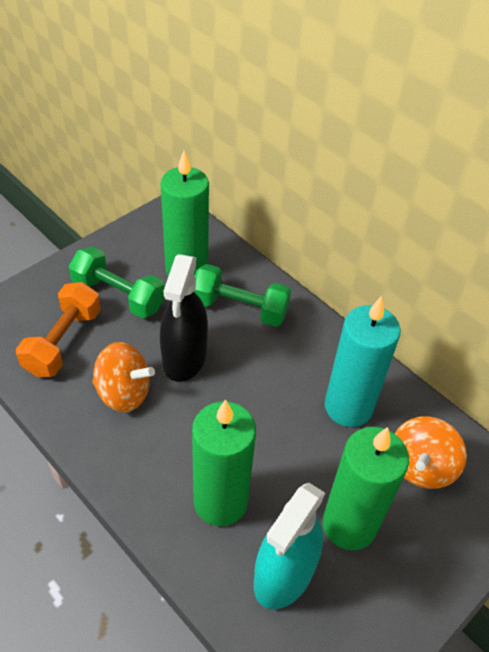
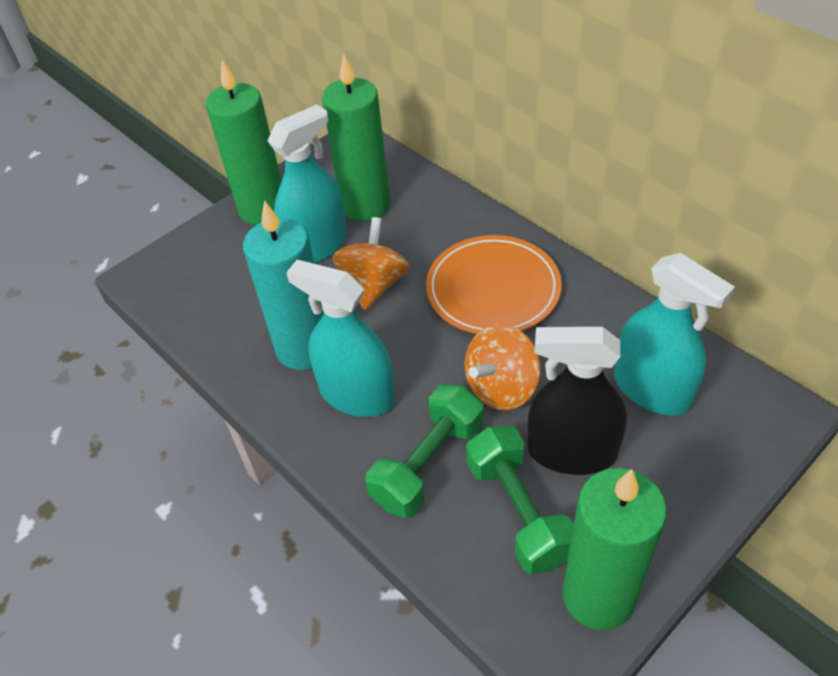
orange dumbbell: [16,282,101,377] = 1 -> none = 0
orange plate: none = 0 -> [426,235,562,334] = 1
turquoise spray bottle: [254,483,325,609] = 1 -> [267,104,347,263] [286,260,395,417] [614,253,735,416] = 3

